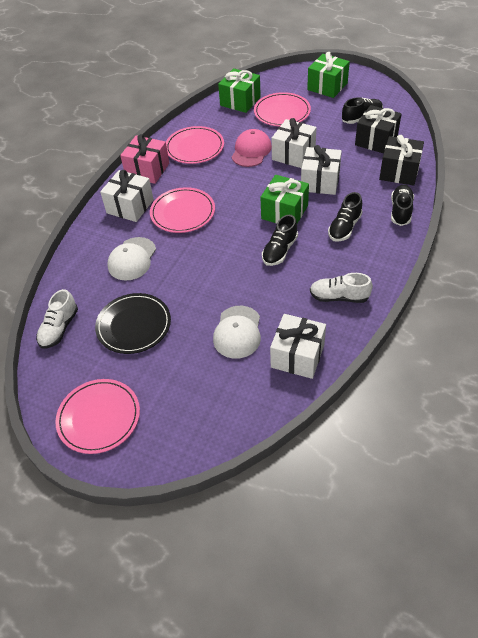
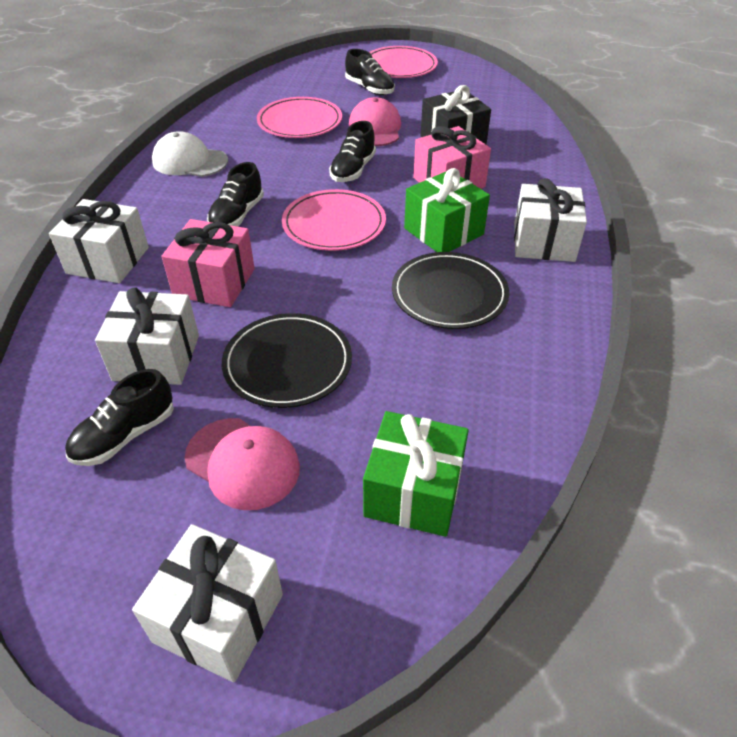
black gift: [355,105,402,154] [379,135,424,185] = 2 -> [421,85,491,145] = 1
black plate: [95,293,171,354] = 1 -> [222,313,352,408] [392,252,509,329] = 2
green gift: [218,68,261,113] [260,175,309,224] [307,52,350,98] = 3 -> [363,411,469,537] [404,168,490,252] = 2
pink cap: [231,129,272,167] = 1 -> [185,418,300,510] [349,97,401,146] = 2
pink gift: [120,134,169,184] = 1 -> [161,219,255,307] [413,126,491,189] = 2
pink plate: [55,379,140,454] [150,187,215,233] [166,126,224,164] [254,92,311,126] = 4 -> [257,97,342,138] [282,189,386,251] [369,46,438,78] = 3
white cap: [107,237,156,280] [213,306,261,359] = 2 -> [152,131,228,177] = 1
white shoe: [36,289,78,349] [310,273,373,303] = 2 -> none = 0

